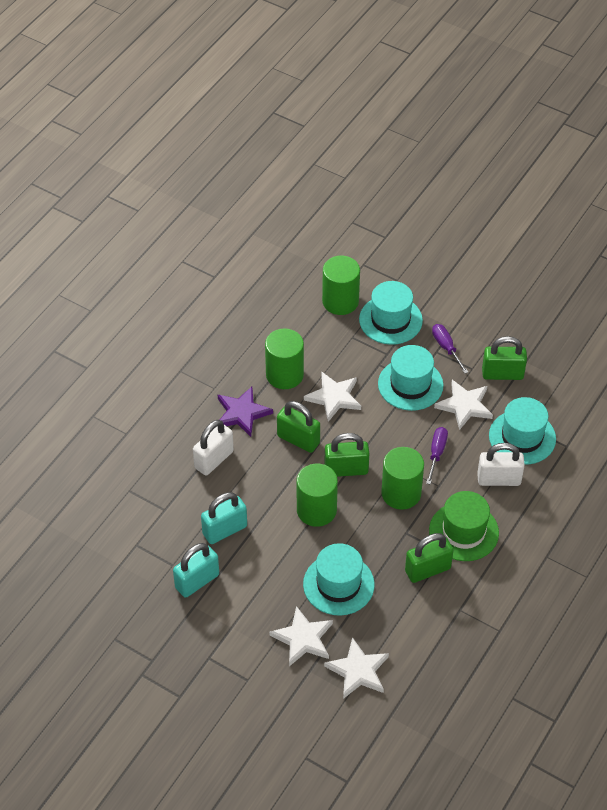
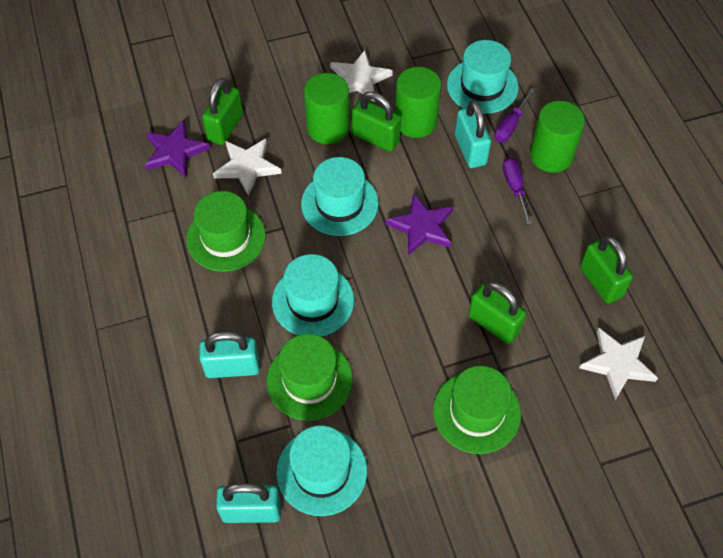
green cylinder: [265,329,304,389] [297,464,338,527] [322,256,360,315] [381,447,424,510] = 4 -> [304,73,350,144] [395,67,441,138] [530,101,585,173] = 3
green hat: [429,491,499,561] = 1 -> [186,191,266,272] [267,334,353,421] [433,366,521,454] = 3
purple star: [218,387,273,437] = 1 -> [145,120,210,177] [385,193,453,256] = 2
turquoise padlock: [173,543,219,598] [201,492,247,544] = 2 -> [199,331,260,378] [216,483,281,523] [455,100,491,168] = 3
white padlock: [193,420,234,475] [477,443,525,486] = 2 -> none = 0
white star: [269,606,333,666] [304,372,361,422] [324,637,389,699] [434,380,493,430] = 4 -> [213,138,282,196] [330,50,393,102] [579,328,658,400] = 3

